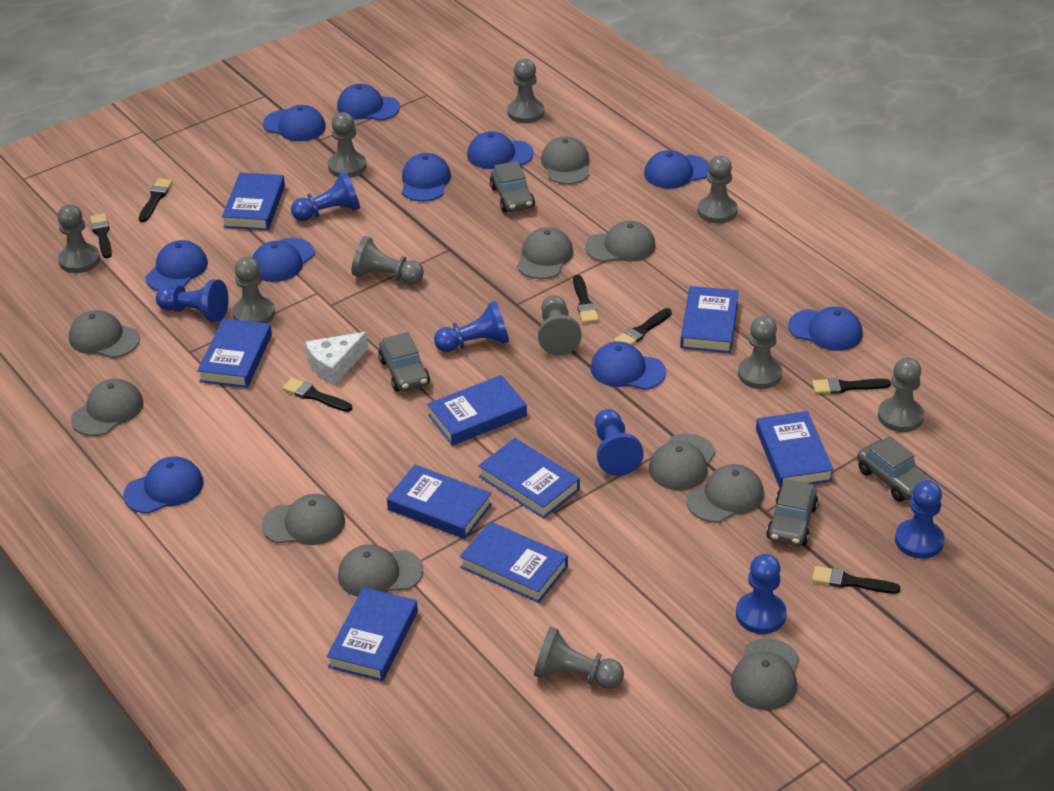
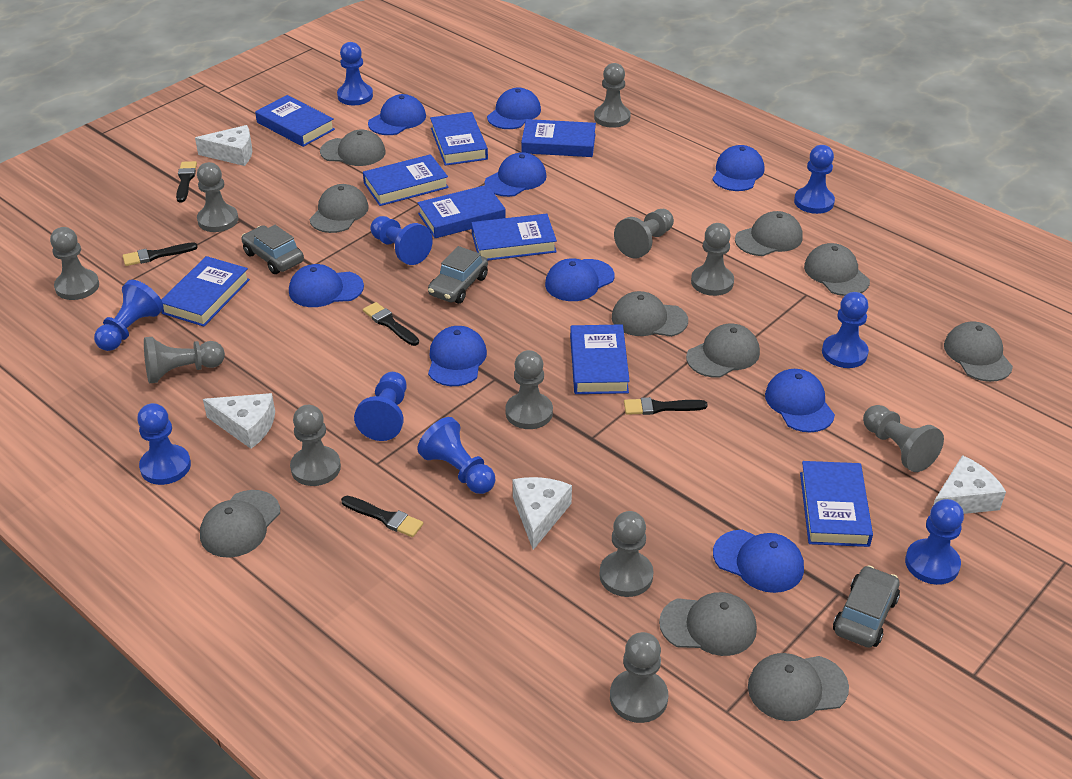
black brush: [90,213,112,258] [139,178,173,222] [282,378,352,412] [573,275,599,323] [614,308,672,345] [812,378,891,394] [812,566,900,594] = 7 -> [123,242,198,266] [176,161,197,203] [341,496,423,537] [363,302,419,346] [624,397,708,415] = 5
blue cap: [123,456,203,513] [145,240,208,291] [252,238,315,282] [263,105,326,141] [337,84,400,121] [402,153,451,202] [467,131,534,169] [590,342,666,390] [644,150,709,189] [788,307,863,351] = 10 -> [289,264,364,307] [368,94,426,135] [428,326,487,386] [485,152,547,197] [487,87,541,129] [545,258,615,301] [712,145,764,191] [713,530,804,593] [765,369,835,433] = 9
blue pawn: [156,279,229,322] [291,172,360,221] [434,301,509,352] [595,409,644,476] [736,554,787,634] [895,480,945,559] = 6 -> [94,280,163,351] [137,403,191,485] [337,42,373,105] [354,372,407,441] [371,216,433,265] [417,417,495,494] [794,145,835,214] [822,292,869,368] [905,499,964,585] = 9
grey car: [378,332,430,392] [490,161,535,212] [766,479,818,546] [857,436,932,502] = 4 -> [241,225,304,274] [428,246,488,304] [833,566,900,648] = 3
grey pawn: [57,204,100,273] [232,257,275,323] [328,112,366,178] [352,236,424,284] [507,59,544,123] [534,627,624,689] [538,295,582,356] [698,156,738,223] [738,316,782,389] [878,357,924,432] = 10 -> [50,227,99,300] [144,337,225,383] [197,162,238,232] [290,405,341,486] [505,350,553,429] [594,63,631,128] [600,511,654,597] [610,632,668,723] [614,209,674,259] [691,223,734,296] [863,405,944,472] = 11
white cheese: [305,332,368,385] = 1 -> [195,125,252,166] [203,393,275,449] [513,477,572,550] [933,455,1006,514] = 4

